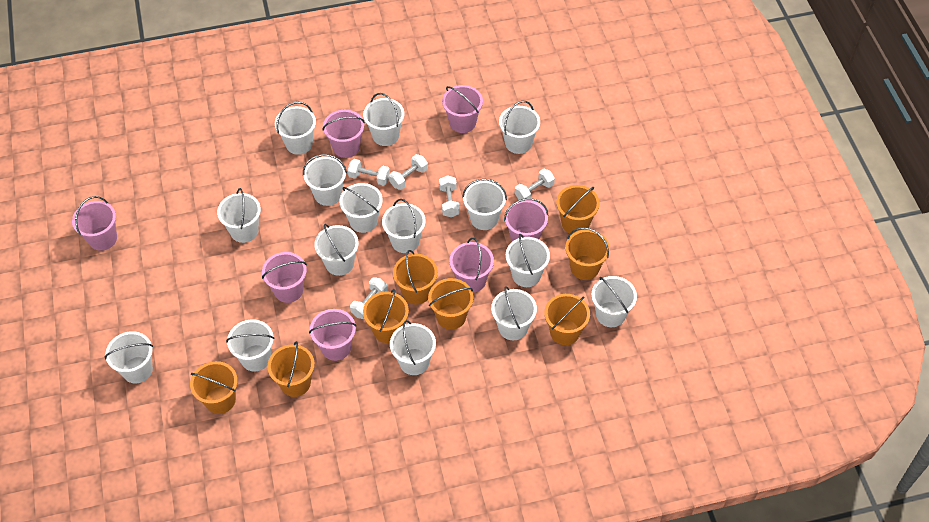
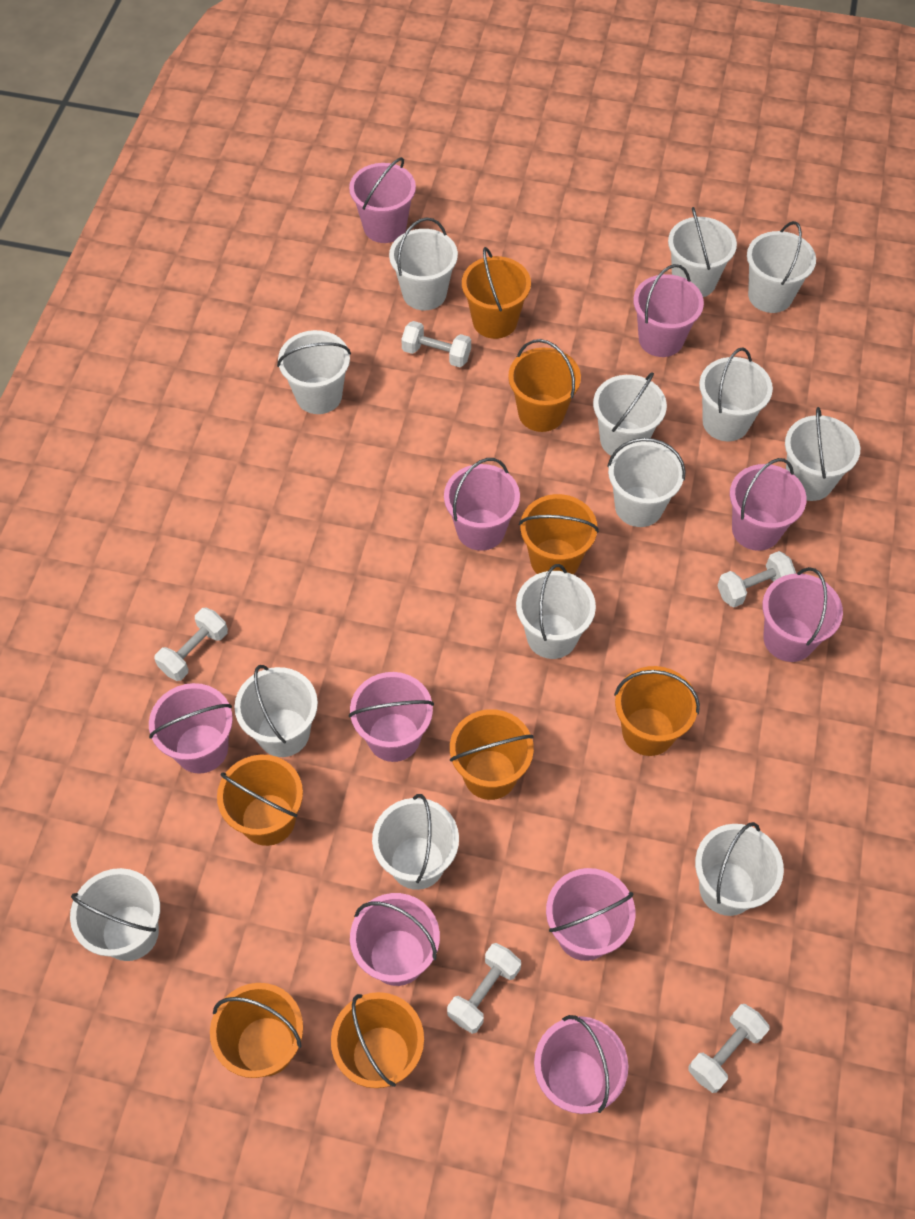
pink bucket: [72,196,117,251] [262,252,307,303] [309,309,356,361] [322,110,365,158] [442,85,483,133] [449,238,494,293] [504,198,549,242] = 7 -> [149,683,233,774] [349,157,416,243] [349,672,434,762] [350,893,440,986] [444,458,520,551] [534,1015,629,1114] [546,868,635,961] [633,264,704,357] [730,458,806,551] [762,567,843,662] = 10
white bucket: [105,331,153,384] [217,188,261,243] [226,320,275,371] [275,102,316,155] [303,154,347,206] [314,224,359,276] [339,183,383,233] [363,93,404,146] [382,199,426,253] [390,320,436,375] [462,179,507,230] [491,286,537,340] [499,101,540,154] [506,233,550,287] [591,276,637,327] = 15 -> [70,868,160,961] [235,665,318,757] [277,330,351,414] [372,794,459,890] [389,217,458,310] [516,564,596,659] [593,372,667,456] [607,438,686,527] [668,207,737,297] [695,822,784,916] [699,348,773,441] [747,221,816,313] [785,407,860,501] = 13

